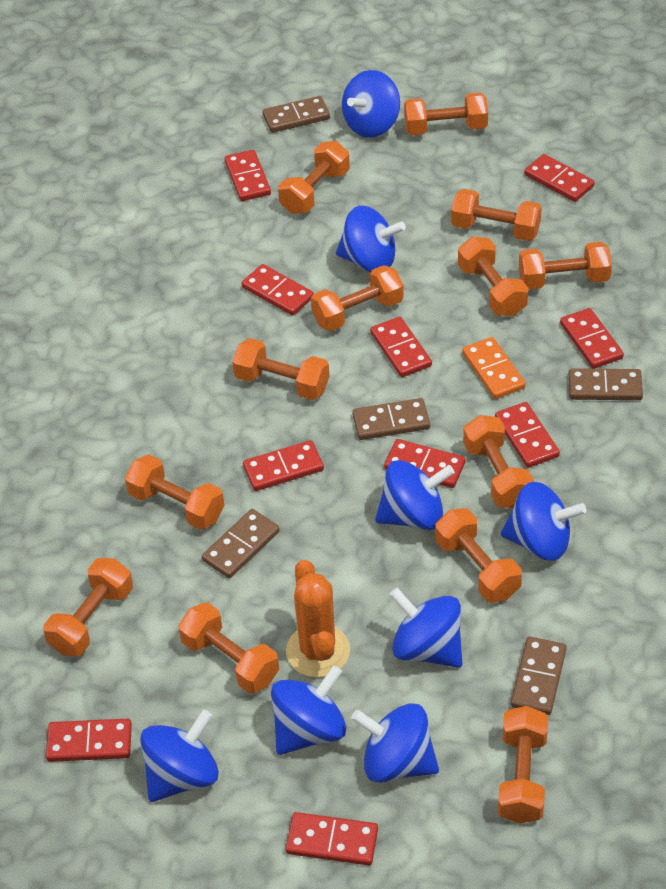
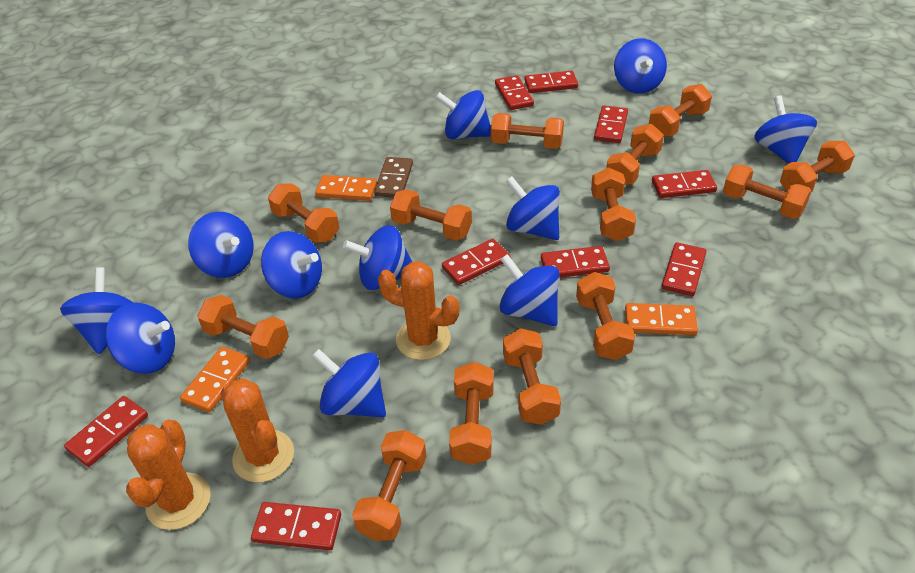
blue spinning top: [140,709,219,802] [271,665,346,755] [336,206,406,272] [342,70,400,138] [351,703,439,783] [375,460,455,530] [389,588,462,668] [501,482,586,561] = 8 -> [60,267,133,354] [105,303,175,374] [188,212,254,278] [261,231,322,299] [312,349,386,417] [343,225,412,290] [435,90,491,139] [499,254,560,326] [506,176,560,240] [614,38,667,94] [754,96,817,164] = 11
brown domino: [202,509,280,578] [262,96,330,133] [352,398,430,440] [511,637,567,715] [568,368,643,400] = 5 -> [374,157,413,198] = 1
orange cactus: [286,560,350,678] = 1 -> [126,420,211,530] [220,378,294,482] [378,261,460,360] = 3
orange domino: [462,337,526,399] = 1 -> [180,347,250,412] [315,175,377,201] [625,303,698,335] = 3
red domino: [46,719,132,762] [224,150,271,201] [242,264,314,316] [243,440,324,491] [286,812,378,866] [370,317,432,377] [384,439,465,488] [495,402,560,468] [524,154,595,202] [560,308,624,369] = 10 -> [64,396,148,467] [251,502,341,550] [442,239,510,285] [495,75,534,110] [524,71,578,93] [541,246,610,278] [594,106,628,143] [652,170,717,198] [662,242,707,296] = 9

